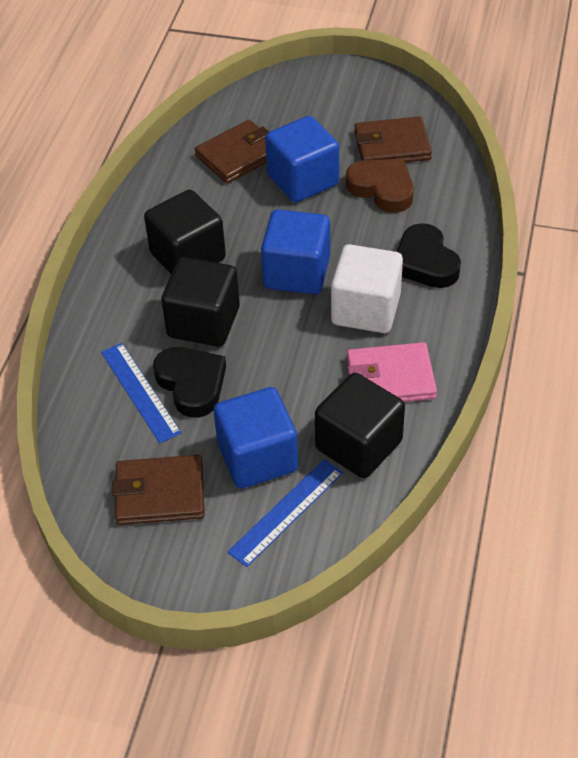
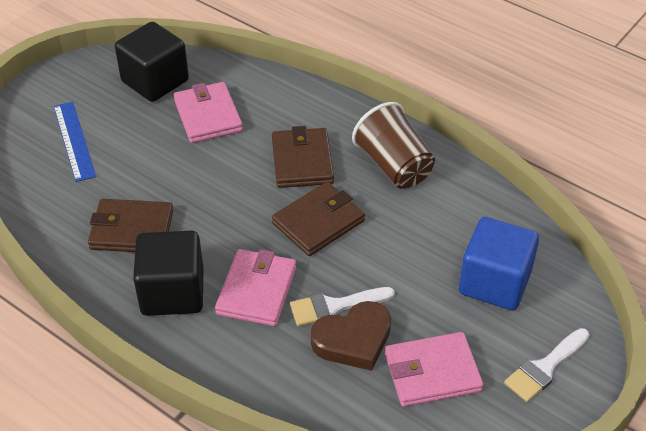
black cube: [144,190,226,274] [161,257,240,347] [315,373,405,478] = 3 -> [115,22,189,102] [133,231,203,316] = 2
black heart: [153,347,226,418] [397,223,461,288] = 2 -> none = 0
blue cube: [214,387,298,489] [261,209,330,294] [265,116,339,203] = 3 -> [459,217,539,310] = 1
blue ruler: [101,343,181,443] [227,459,343,567] = 2 -> [54,102,96,182] = 1
brown cup: none = 0 -> [352,102,435,188] = 1
pink wallet: [347,342,437,402] = 1 -> [174,82,243,143] [215,249,296,326] [385,332,483,407] = 3
white brush: none = 0 -> [290,287,395,326] [504,328,590,402] = 2
white cube: [331,244,403,333] = 1 -> none = 0

